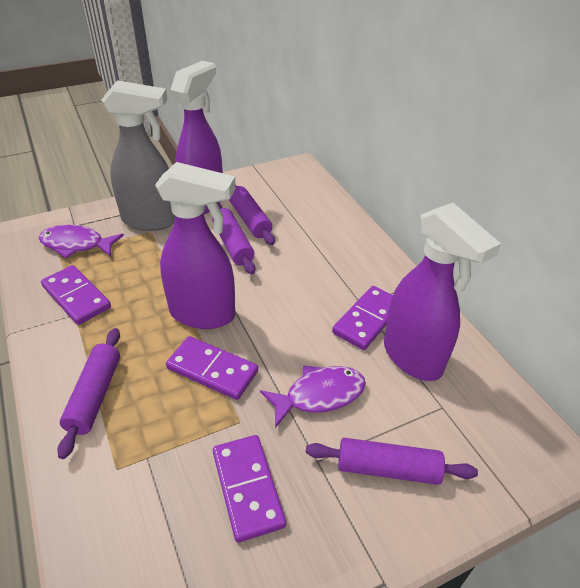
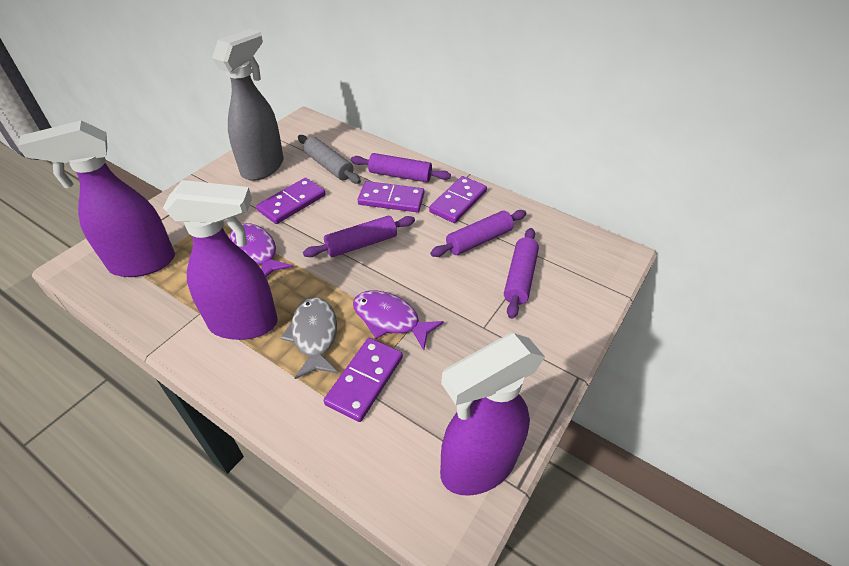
grey fish: none = 0 -> [281,297,338,379] = 1
grey rolling pin: none = 0 -> [298,135,361,184] = 1

